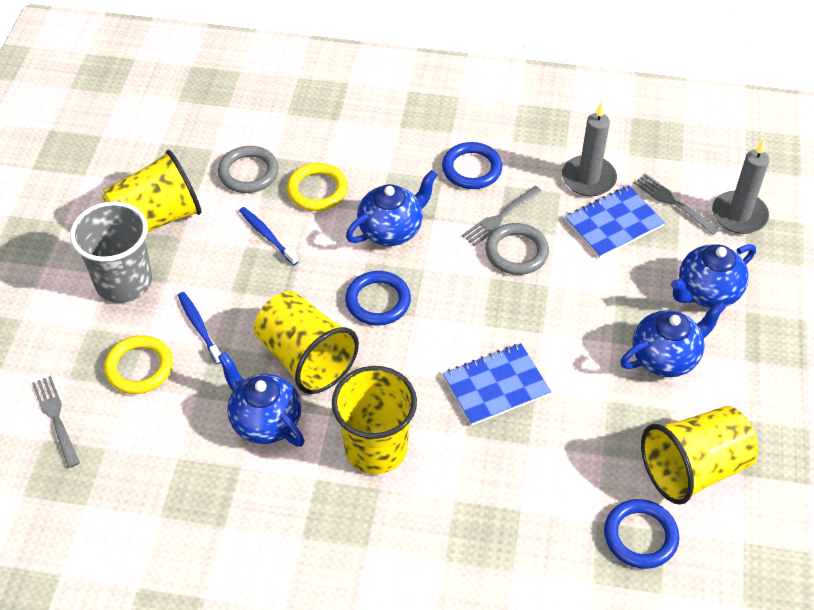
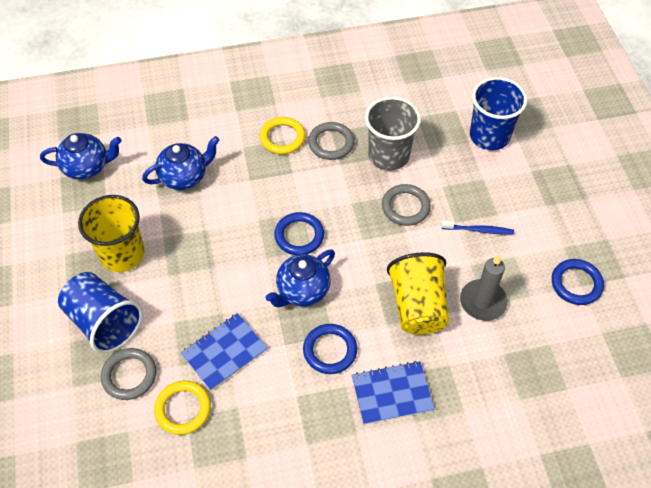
blue cup: none = 0 -> [58,272,143,353] [470,77,527,150] = 2
blue teapot: [218,352,305,447] [346,170,437,246] [620,301,726,377] [671,244,756,308] = 4 -> [40,133,122,180] [142,136,219,190] [265,250,335,307] = 3
blue toothbrush: [178,292,221,364] [239,207,299,265] = 2 -> [441,221,514,235] = 1
grey candle: [562,102,617,196] [712,139,769,234] = 2 -> [460,254,508,321] = 1
grey fork: [32,376,80,468] [462,186,542,246] [634,174,720,235] = 3 -> none = 0
grey ring: [218,146,279,193] [485,223,549,275] = 2 -> [101,348,156,400] [308,122,354,160] [382,184,431,226] = 3
yellow cup: [102,150,201,232] [254,291,359,394] [332,366,417,474] [641,406,758,505] = 4 -> [78,195,144,272] [387,252,449,335] = 2

